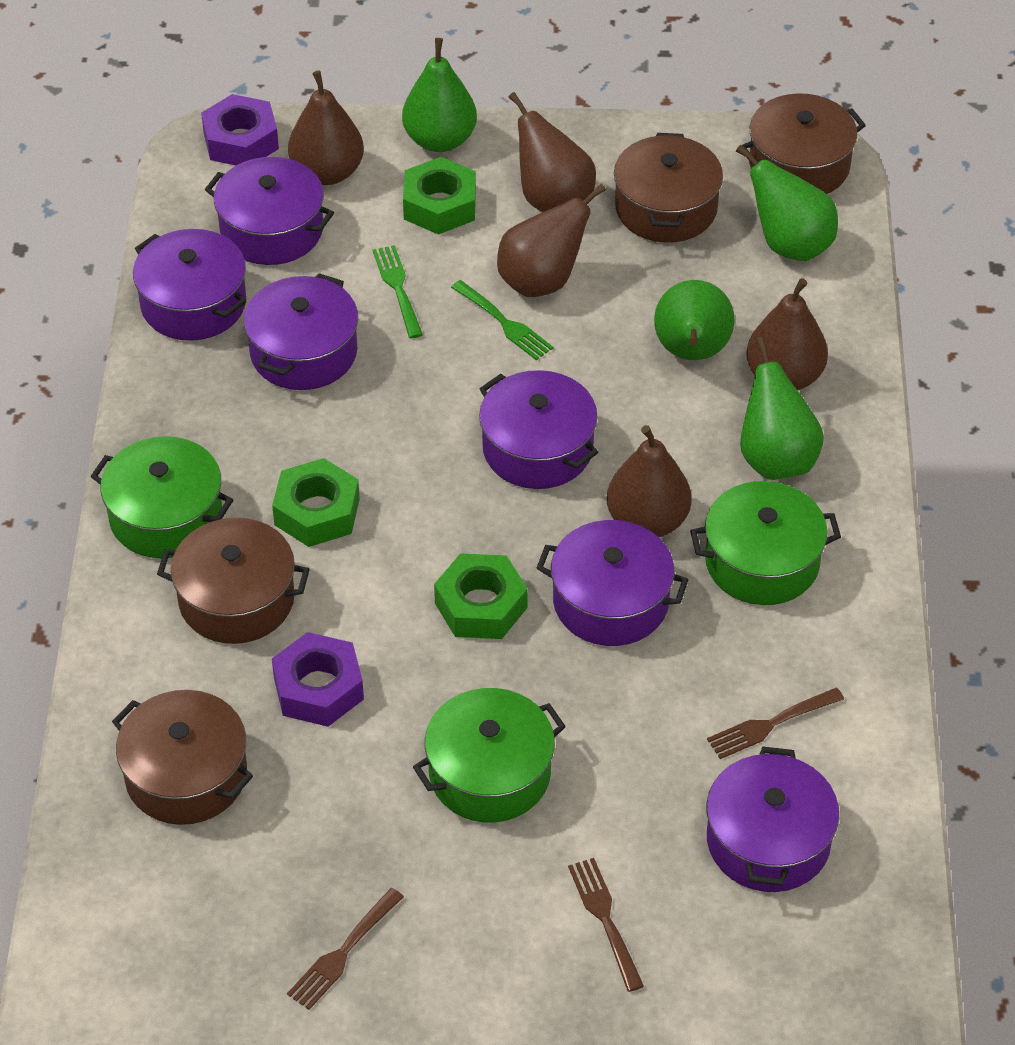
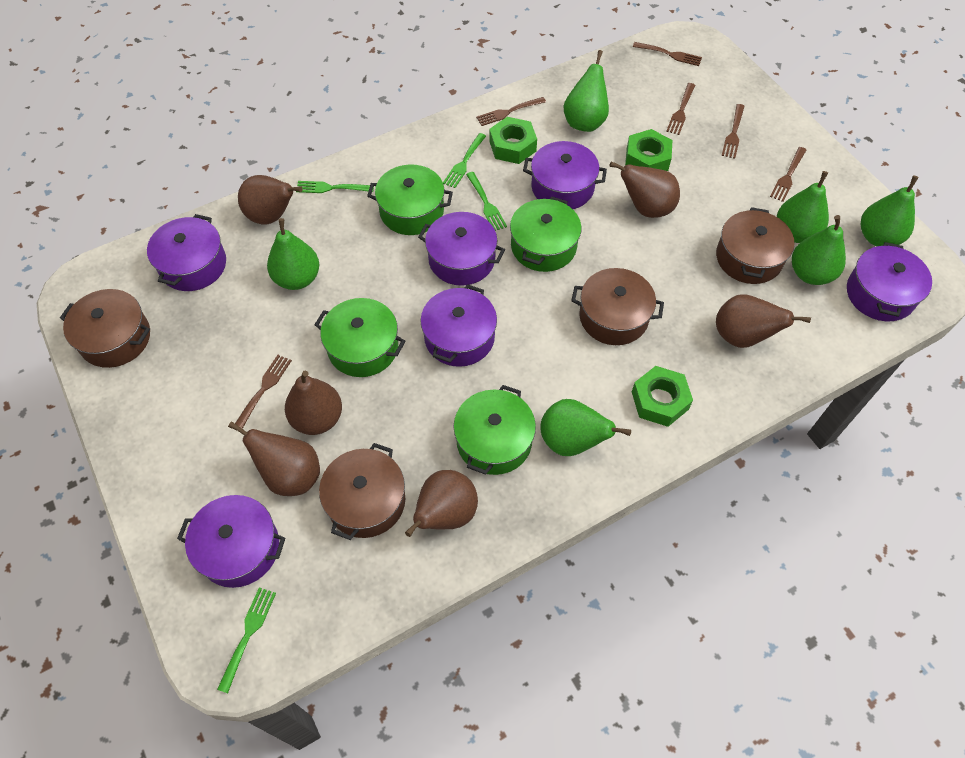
brown fork: [287,888,404,1010] [568,858,644,992] [707,688,844,759] = 3 -> [235,355,292,429] [476,97,546,126] [633,42,702,66] [666,83,695,135] [722,104,745,159] [770,147,806,202] = 6
brown pear: [288,71,364,185] [497,184,606,297] [509,92,596,212] [607,425,691,537] [746,278,828,390] = 5 -> [228,421,320,496] [238,175,303,225] [285,371,342,435] [405,470,478,537] [610,161,680,218] [716,294,811,348] = 6
green fork: [373,245,423,338] [451,280,553,360] = 2 -> [217,587,276,693] [296,181,374,193] [443,133,486,188] [466,172,507,231] = 4
green pear: [402,38,477,152] [654,280,734,360] [736,145,838,261] [740,337,824,480] = 4 -> [267,218,319,290] [540,399,631,456] [564,50,609,132] [777,171,829,243] [792,215,846,285] [861,175,919,246] = 6
green pot: [90,436,233,558] [413,688,566,823] [690,481,841,605] = 3 -> [314,298,406,377] [367,164,453,235] [454,385,536,475] [510,197,582,272] = 4
purple nut: [201,94,279,165] [272,632,364,727] = 2 -> none = 0

